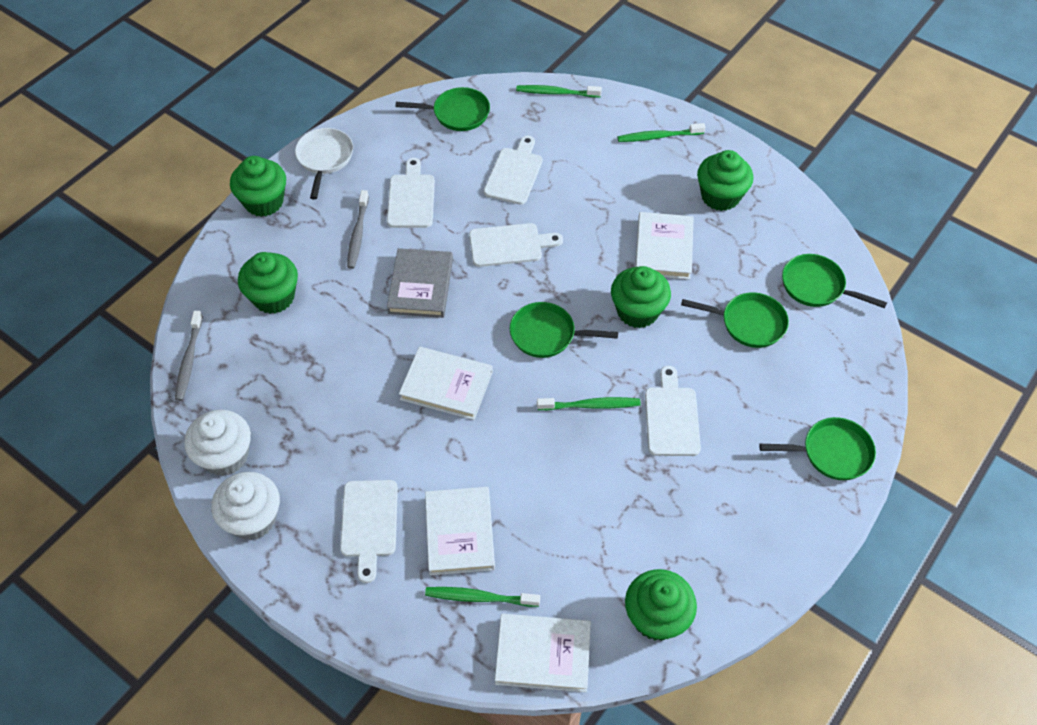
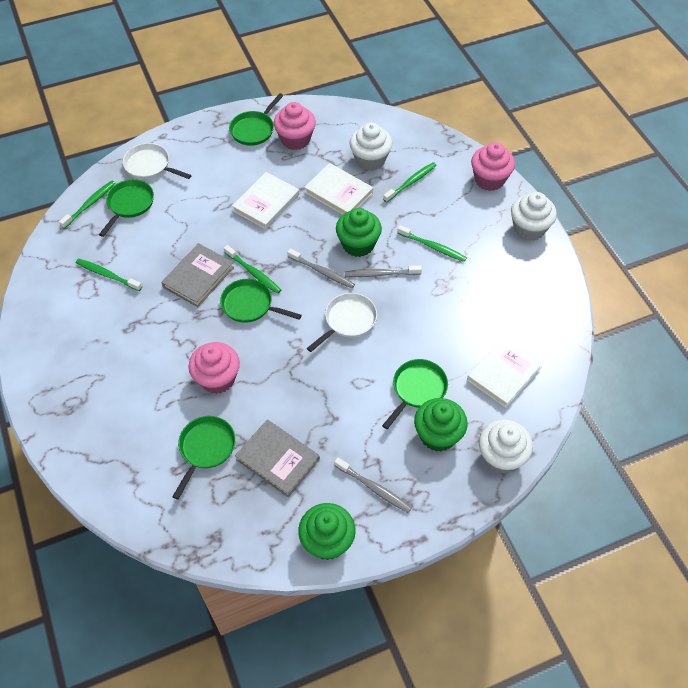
green cupcake: [230,156,286,217] [238,252,298,314] [611,266,671,328] [625,569,697,641] [697,150,753,211] = 5 -> [298,503,356,560] [336,208,382,257] [414,398,468,452] = 3
green toothbrush: [425,587,540,607] [516,85,602,98] [537,397,641,410] [618,123,705,142] = 4 -> [59,181,116,229] [76,258,142,291] [224,245,281,294] [383,162,437,203] [397,225,467,262] = 5
grey book: [387,248,453,318] = 1 -> [162,243,234,307] [235,420,320,497] = 2
grey toothbrush: [175,311,203,401] [347,190,369,269] = 2 -> [287,249,355,288] [334,458,412,513] [345,266,422,277] = 3
pink cupcake: none = 0 -> [188,342,240,394] [274,102,316,150] [471,142,515,191] = 3
white book: [399,347,493,420] [425,487,495,575] [495,614,591,692] [635,212,694,280] = 4 -> [232,172,299,230] [304,163,373,215] [467,335,544,408] = 3
white cupcake: [184,410,251,476] [211,472,280,540] = 2 -> [349,122,392,171] [479,419,533,474] [511,192,557,241] = 3
white cutting board: [340,480,398,583] [387,158,435,228] [469,223,563,267] [484,136,543,205] [645,366,701,456] = 5 -> none = 0
white pan: [295,128,353,199] = 1 -> [123,143,191,179] [307,293,377,352] = 2

